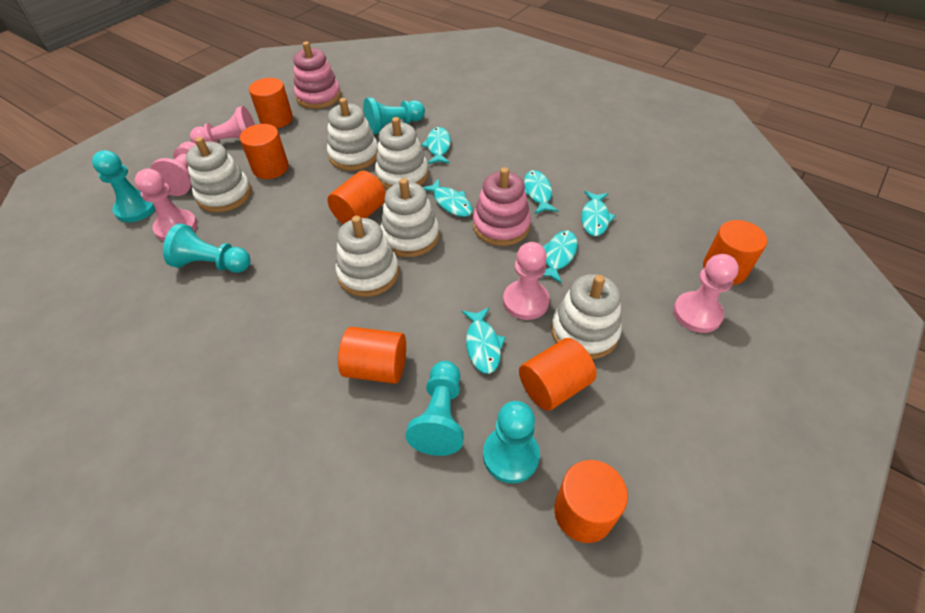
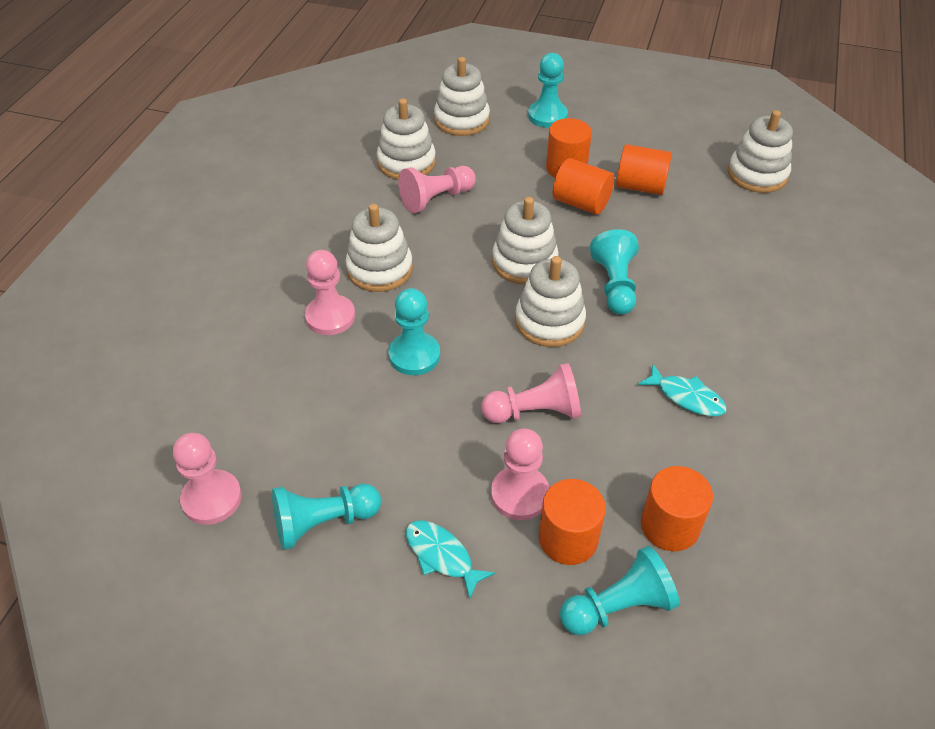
orange cylinder: [240,124,289,179] [249,78,293,128] [327,171,386,224] [338,327,406,384] [519,338,596,411] [554,460,628,543] [703,220,767,285] = 7 -> [539,479,606,565] [546,118,592,178] [553,158,614,215] [616,144,672,195] [641,466,713,551] = 5
pink stacking toy: [293,41,341,109] [473,167,531,246] = 2 -> none = 0
turquoise fish: [421,127,451,164] [423,178,473,217] [462,307,506,374] [524,170,558,214] [542,230,578,284] [581,191,616,236] = 6 -> [406,520,495,599] [638,364,727,416] = 2

